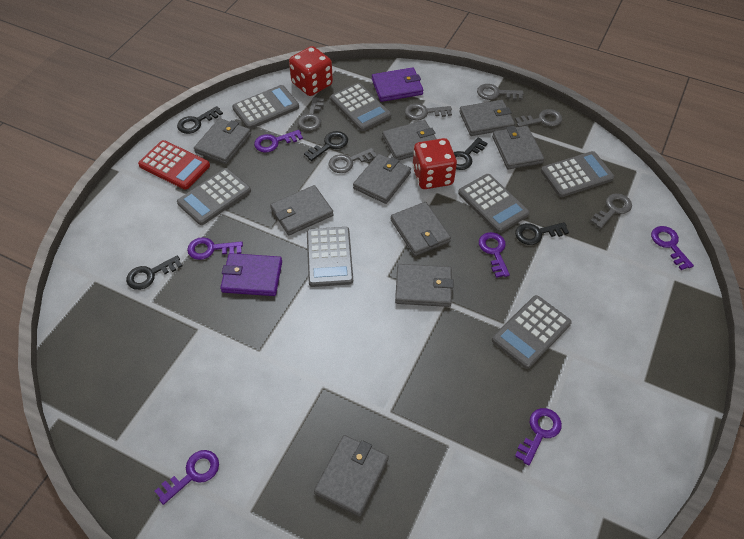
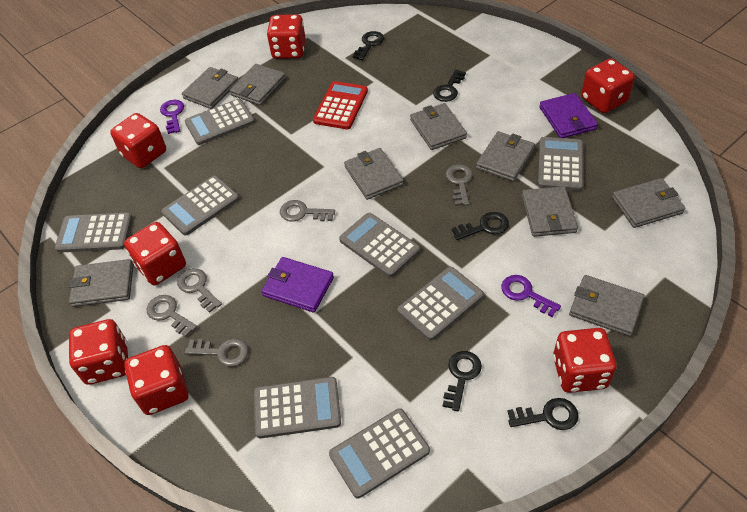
grey calculator: [177,168,251,225] [232,85,299,129] [307,227,353,287] [330,83,391,131] [458,174,530,233] [492,295,572,369] [541,151,614,197] = 7 -> [55,212,132,253] [161,176,239,236] [185,99,255,145] [254,377,341,438] [329,408,430,498] [339,213,420,277] [398,267,484,341] [538,137,583,191] = 8
grey key: [298,97,324,131] [329,148,377,173] [405,103,452,120] [477,84,524,100] [515,109,562,127] [590,193,632,229] = 6 -> [147,295,197,337] [177,268,222,313] [185,339,248,367] [280,200,335,222] [446,164,473,206] = 5
purple key: [155,450,219,505] [187,237,243,260] [254,130,303,153] [479,232,510,278] [515,408,562,466] [651,226,694,270] = 6 -> [160,100,184,134] [501,275,561,317] = 2
red dice: [289,46,333,96] [413,138,457,189] = 2 -> [69,319,128,385] [110,113,166,168] [124,222,186,285] [124,345,188,415] [267,14,306,59] [553,328,617,393] [581,58,635,113] = 7

